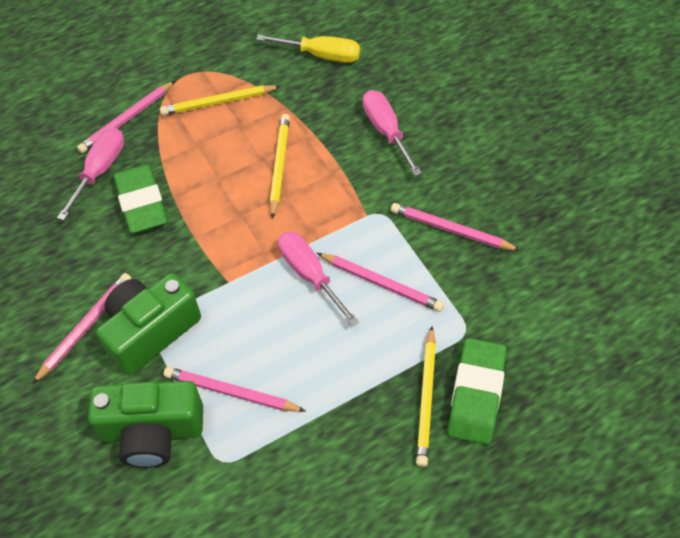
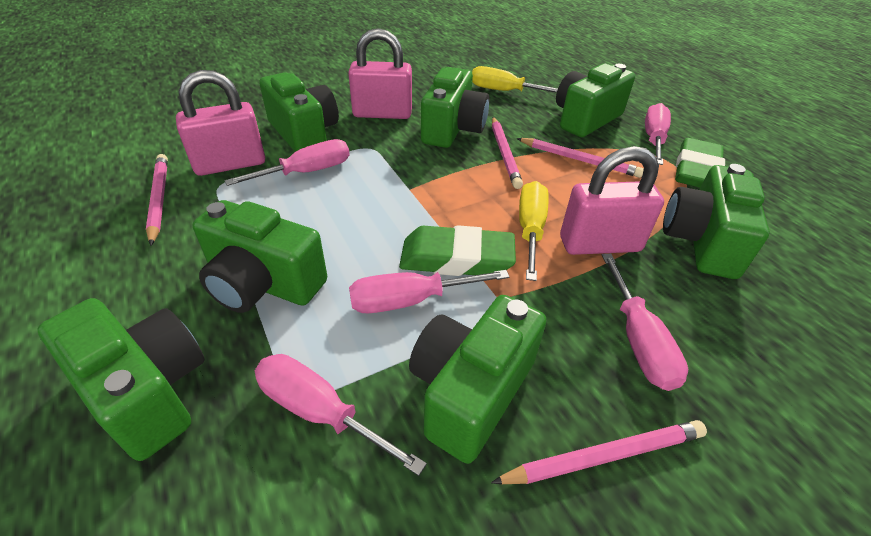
green camera: [88,381,203,468] [96,273,201,376] = 2 -> [38,298,205,461] [193,200,327,313] [259,72,339,152] [409,295,546,464] [421,67,489,148] [556,63,635,137] [663,164,770,279] = 7
pink padlock: none = 0 -> [176,70,265,176] [348,28,412,119] [560,146,664,255] = 3
pink pencil: [32,273,132,384] [77,81,175,153] [163,367,305,412] [317,253,444,312] [391,203,520,251] = 5 -> [146,154,168,246] [491,420,707,484] [492,117,523,189] [516,138,644,178] = 4
pink screwdriver: [57,128,124,221] [278,232,359,326] [363,90,422,176] = 3 -> [224,139,350,186] [255,354,427,476] [349,270,510,314] [602,254,688,391] [645,103,671,165] = 5
yellow pencil: [160,85,281,115] [270,114,290,219] [416,326,436,467] = 3 -> none = 0
yellow screwdriver: [256,34,360,63] = 1 -> [472,66,558,93] [519,181,549,281] = 2

